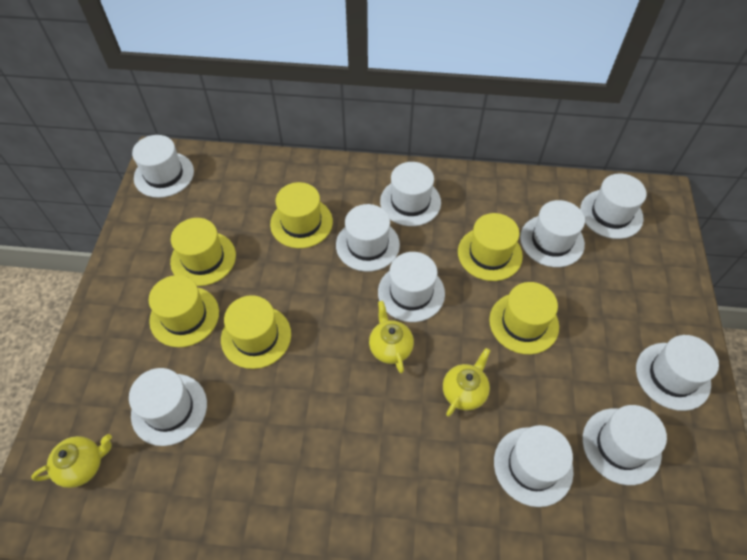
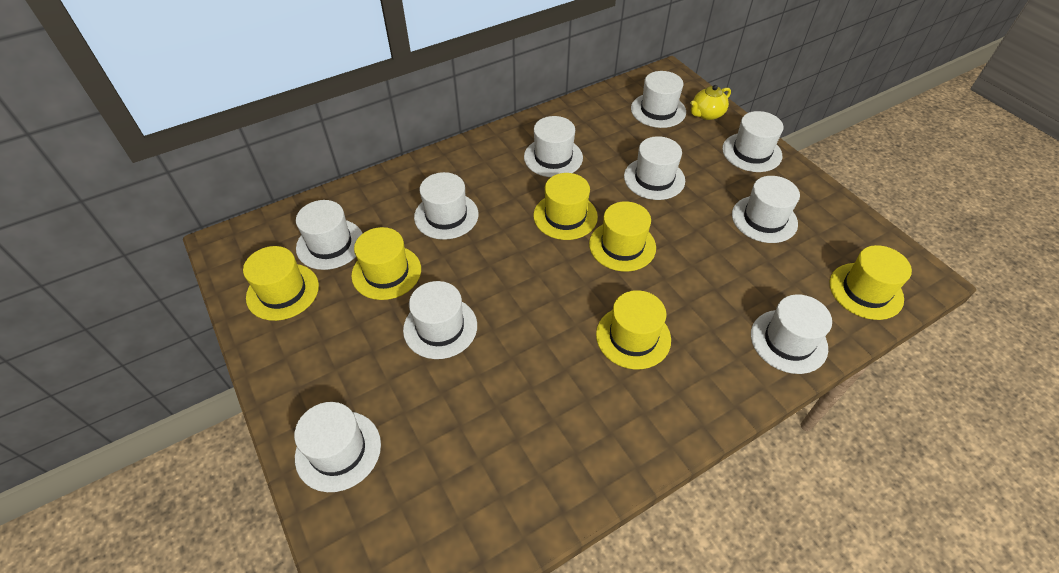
yellow teapot: [31,434,112,488] [369,301,414,373] [443,348,491,417] = 3 -> [690,85,731,120] = 1

